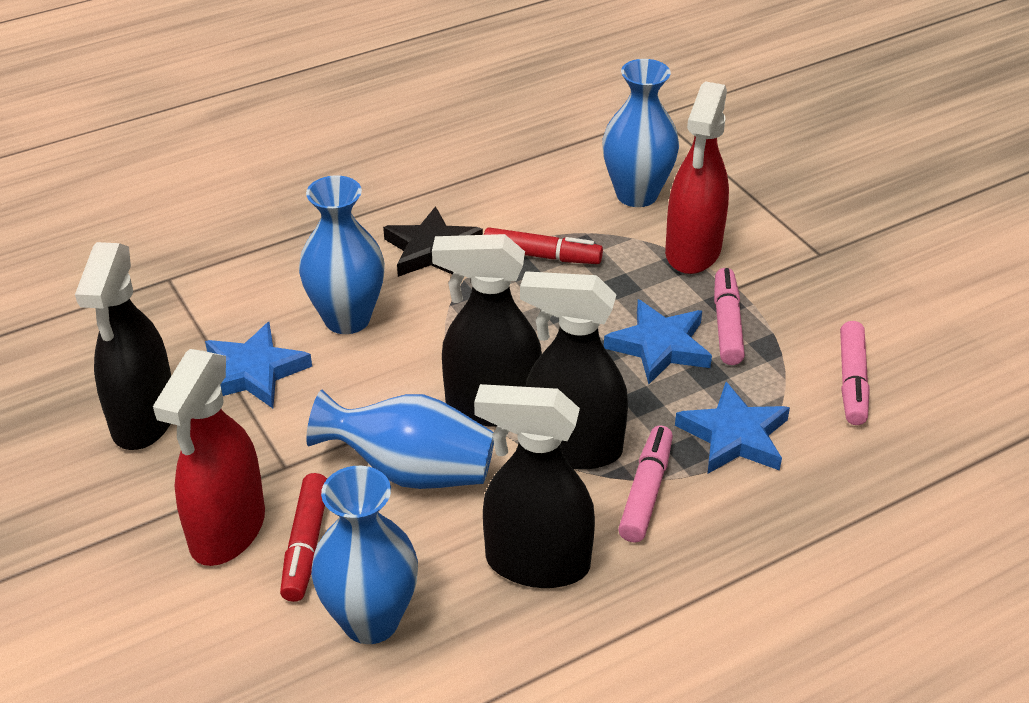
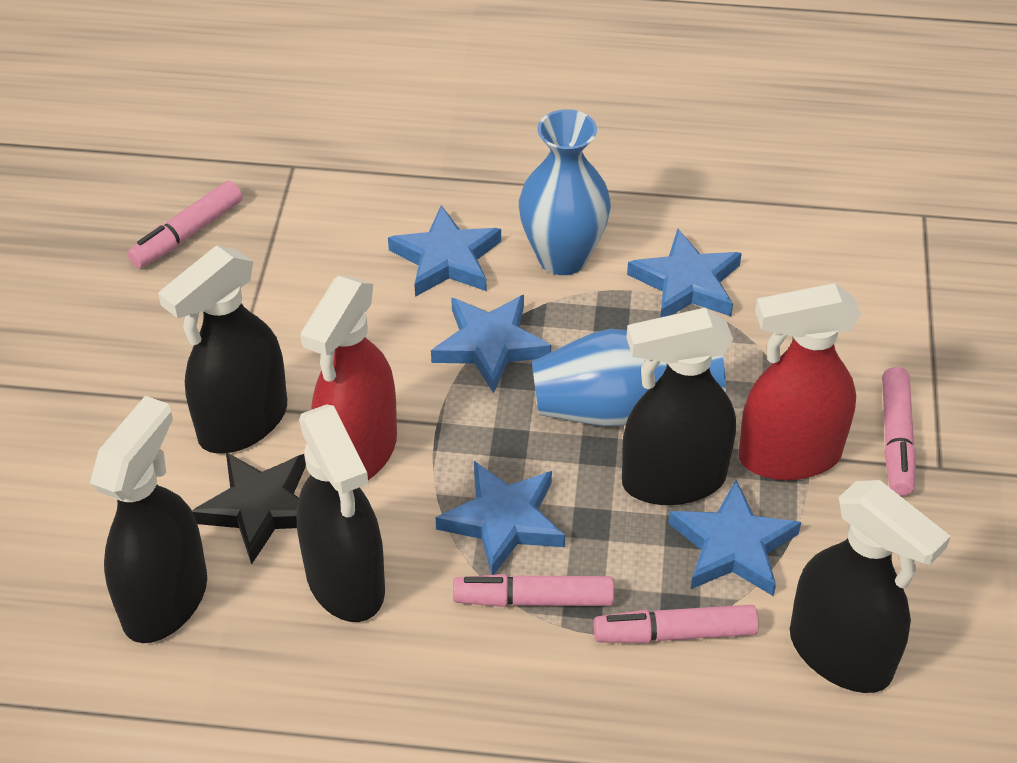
black spray bottle: [75,242,171,450] [432,234,542,427] [474,384,595,588] [520,271,628,469] = 4 -> [90,396,207,643] [158,246,287,454] [297,404,385,622] [622,308,736,505] [790,480,951,693] = 5
blue star: [205,322,312,408] [604,300,712,384] [675,382,790,474] = 3 -> [388,205,501,297] [431,295,551,394] [435,461,565,575] [627,229,742,317] [668,480,801,596] = 5
blue vase: [299,175,385,334] [306,390,494,489] [311,466,418,644] [602,59,679,207] = 4 -> [519,109,611,275] [532,329,726,426] = 2
pink marker: [618,425,673,543] [714,268,745,365] [840,321,870,425] = 3 -> [127,181,242,268] [453,574,614,607] [594,605,759,643] [882,367,916,496] = 4
red marker: [280,473,327,602] [484,227,603,264] = 2 -> none = 0

